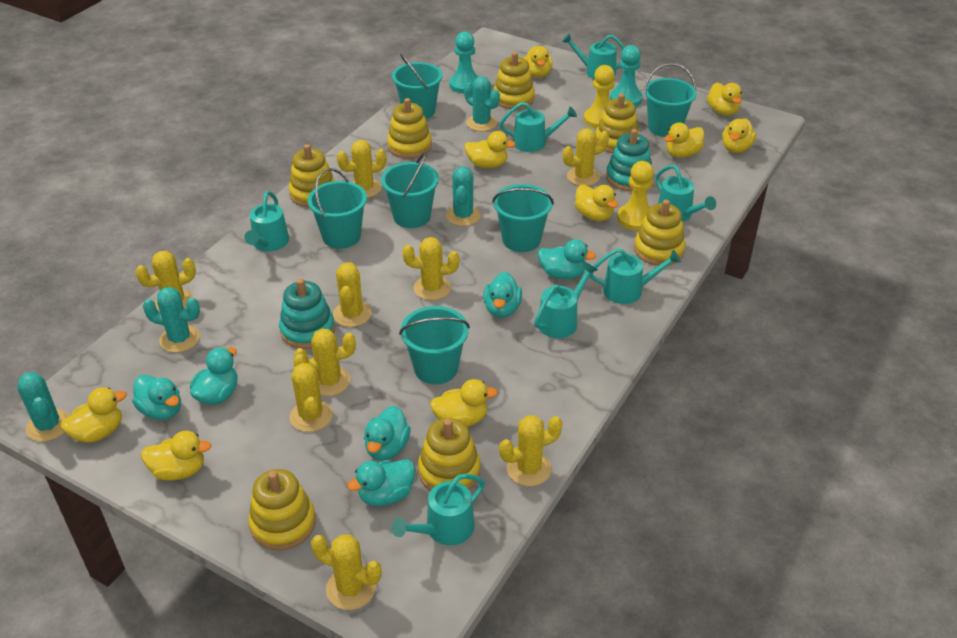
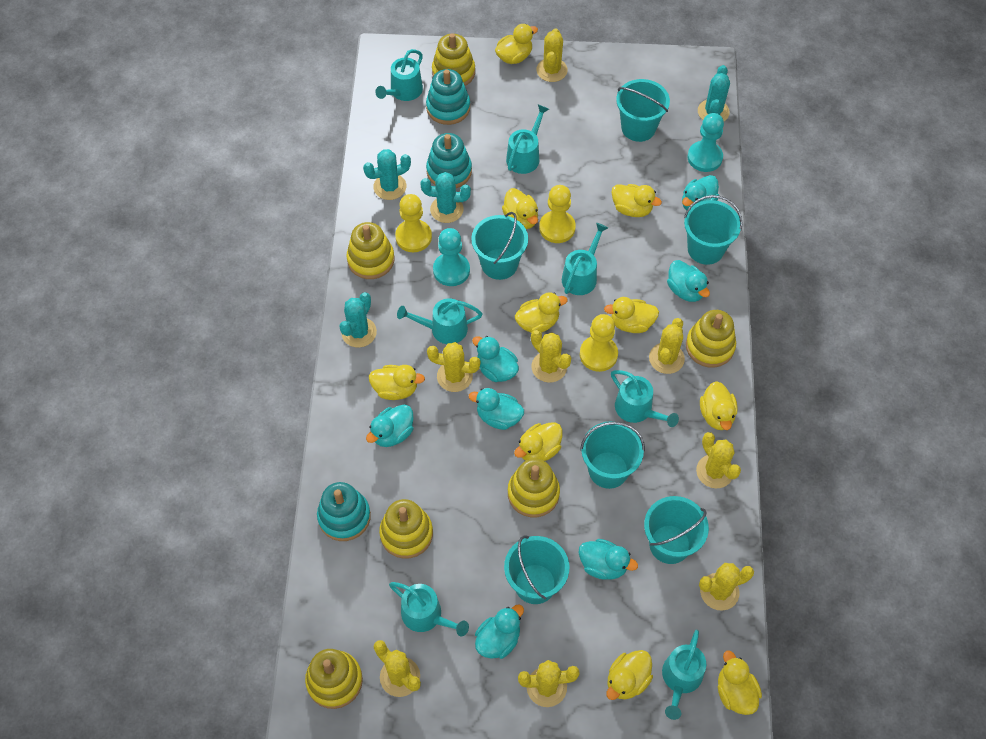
turquoise duck: [132,375,181,420] [190,347,238,405] [347,459,415,506] [364,406,411,460] [483,272,522,318] [538,239,596,280] = 6 -> [366,404,414,447] [469,388,524,430] [472,336,519,382] [475,605,524,659] [579,539,638,580] [667,260,710,302] [682,175,719,211] = 7
turquoise stacking toy: [279,278,335,349] [606,129,652,191] = 2 -> [317,482,371,541] [426,69,470,125] [426,133,472,188] = 3
yellow cactus: [135,251,196,312] [290,354,333,432] [294,329,356,396] [311,535,382,610] [333,262,372,327] [337,140,386,198] [403,237,459,300] [499,415,563,486] [563,129,609,186] = 9 -> [374,640,421,697] [427,342,480,392] [518,660,580,707] [531,330,571,383] [536,28,568,82] [649,318,685,374] [696,432,741,488] [699,563,754,611] = 8
yellow duck: [61,387,127,443] [141,431,211,481] [430,379,498,427] [464,131,516,168] [523,46,552,78] [575,185,618,221] [664,123,704,158] [707,82,742,116] [722,118,756,153] = 9 -> [369,365,425,400] [495,24,538,64] [502,188,538,229] [514,422,562,461] [515,292,567,333] [604,297,659,333] [607,650,653,700] [611,184,662,217] [700,381,738,430] [718,651,762,715] = 10
yellow pawn: [584,65,615,128] [617,161,654,231] = 2 -> [395,194,432,252] [539,185,576,243] [580,314,618,372] = 3
yellow stacking toy: [248,469,316,551] [289,144,335,207] [387,98,432,159] [418,418,481,491] [493,52,535,109] [595,94,639,153] [634,200,685,266] = 7 -> [305,649,363,709] [347,222,395,279] [379,499,433,559] [432,33,475,86] [508,458,560,517] [686,310,736,368] = 6

